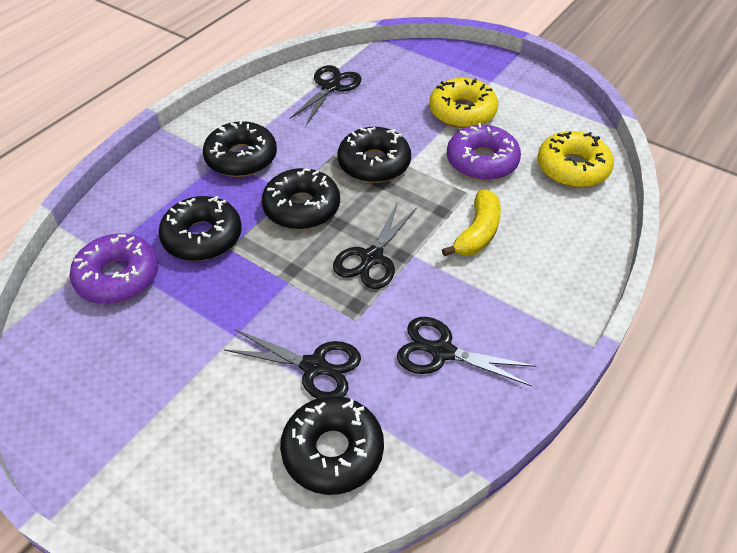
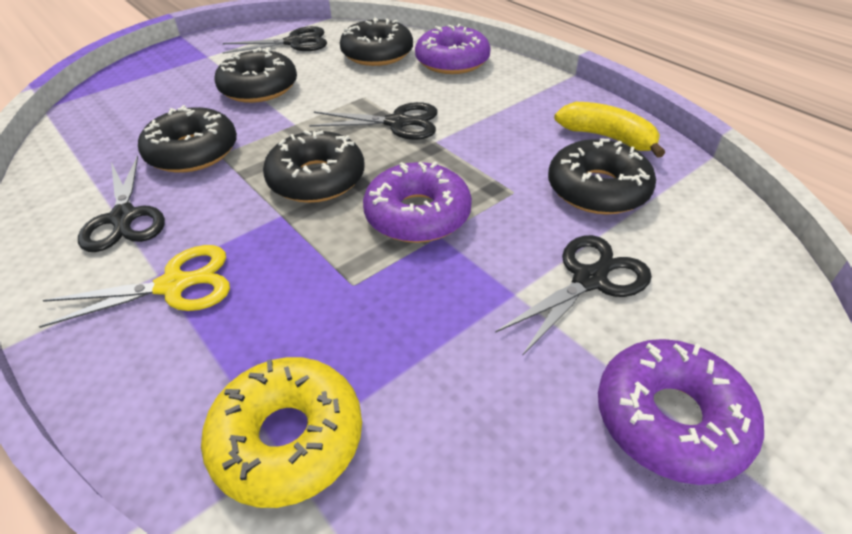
purple donut: [70,234,159,304] [447,123,521,180] = 2 -> [363,162,472,243] [415,24,491,74] [598,339,764,485] = 3
yellow donut: [429,78,498,128] [537,131,614,188] = 2 -> [201,357,362,508] = 1
yellow scissors: none = 0 -> [39,245,230,328] = 1

